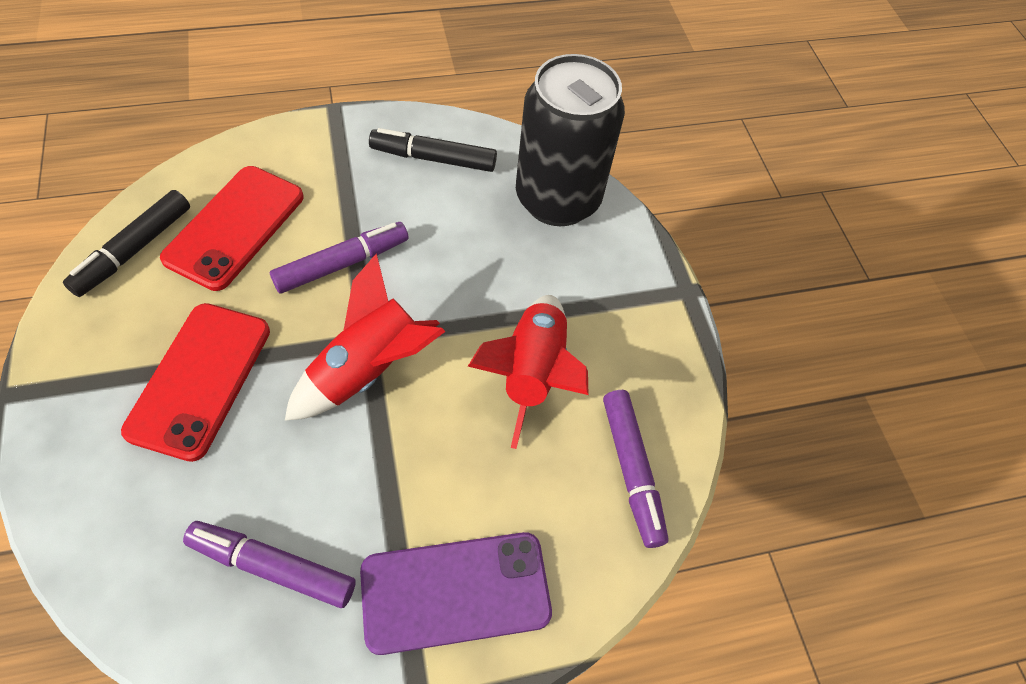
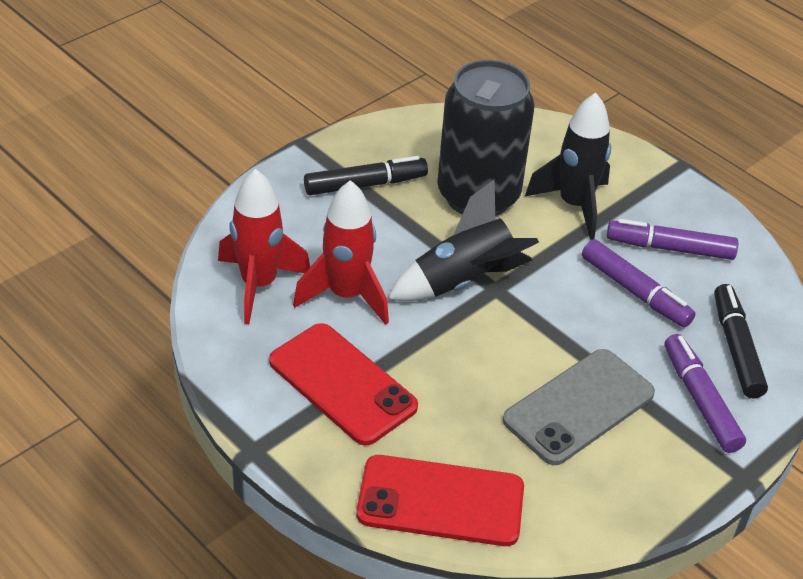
black rocket: none = 0 -> [388,179,539,301] [525,93,611,240] = 2
grey phone: none = 0 -> [503,349,655,465] = 1
purple phone: [360,532,552,655] = 1 -> none = 0

